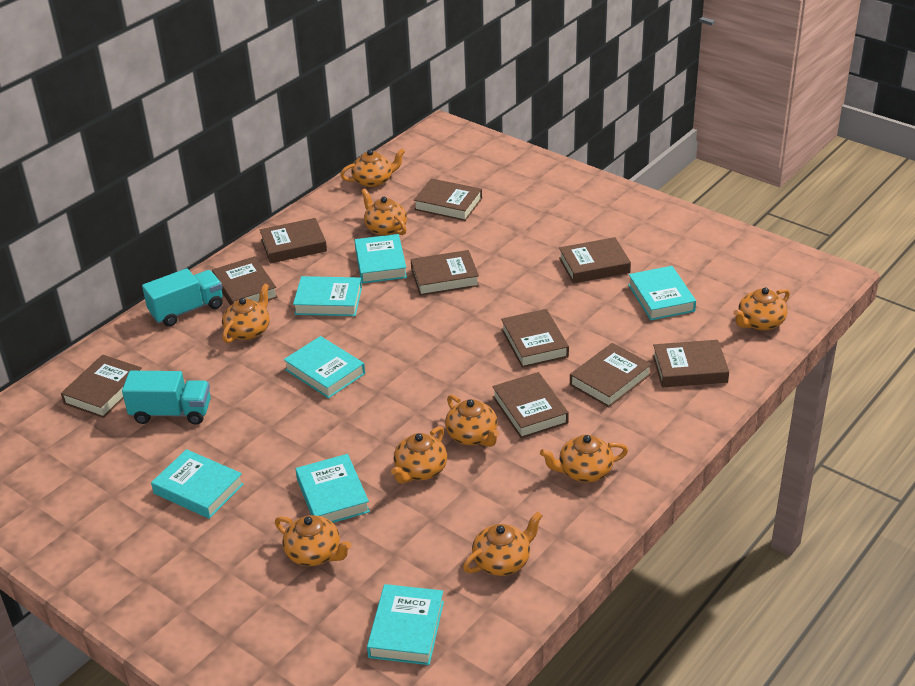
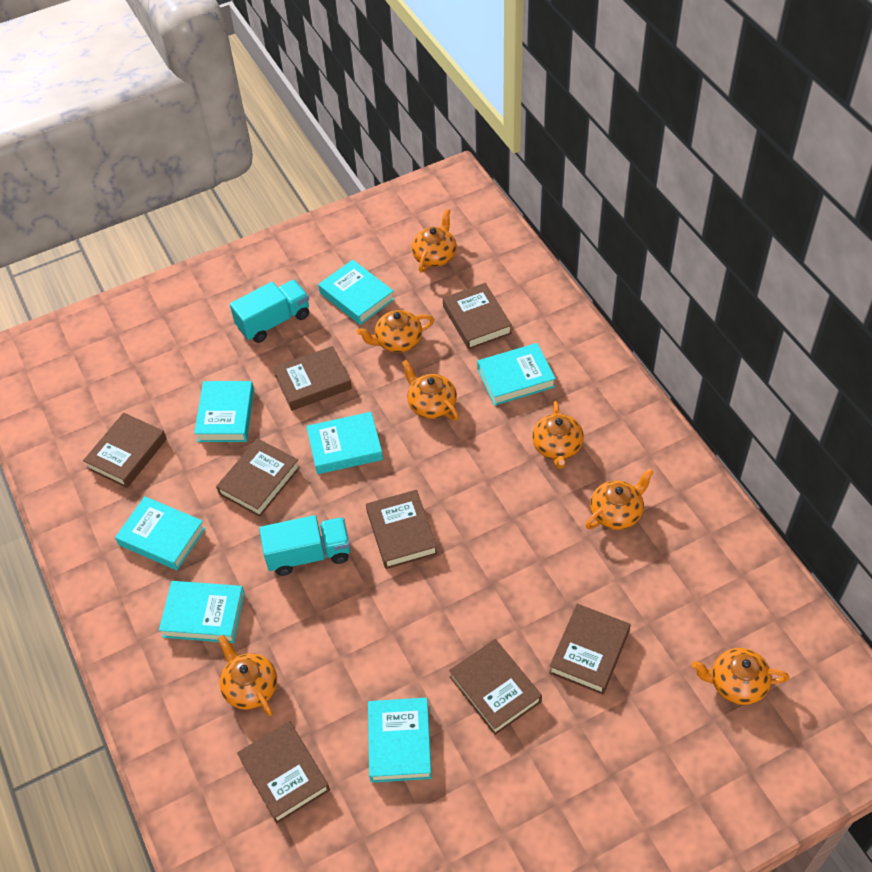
brown book: [61,355,142,418] [212,256,278,306] [260,218,327,263] [411,250,479,296] [414,178,482,221] [492,372,569,439] [501,309,569,368] [559,237,631,284] [570,343,652,407] [653,340,729,387] = 10 -> [83,412,167,488] [216,438,300,517] [237,721,330,824] [273,346,352,411] [366,490,437,569] [443,283,512,350] [449,639,542,735] [549,604,631,695] = 8
orange teapot: [222,284,270,343] [275,515,351,566] [340,148,405,188] [361,188,407,236] [391,426,447,484] [445,395,499,447] [463,512,543,576] [540,435,628,482] [733,287,790,330] = 9 -> [218,635,277,716] [357,310,434,353] [402,360,459,421] [411,209,457,273] [532,401,584,469] [585,468,654,530] [692,648,789,705] = 7

